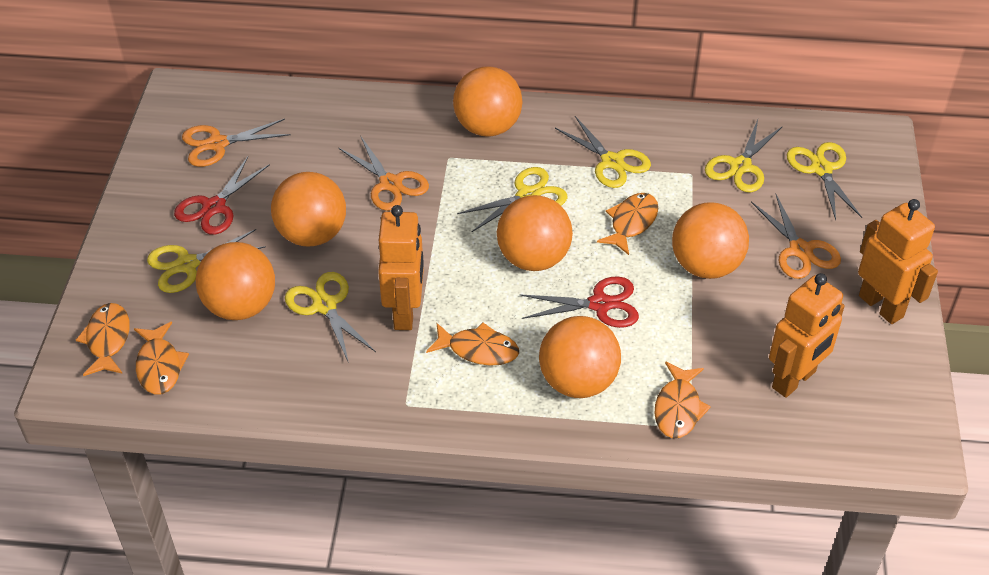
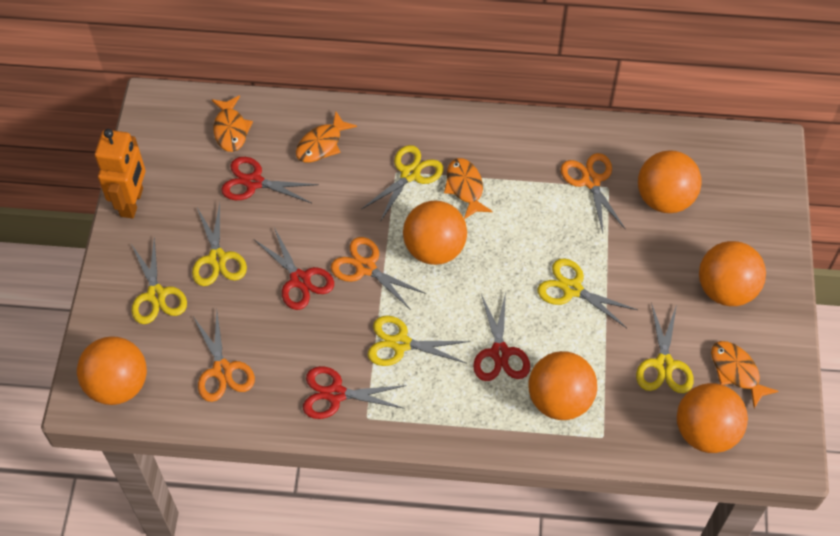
orange fish: [76,303,130,376] [134,321,189,394] [426,322,519,365] [597,193,658,255] [655,362,711,438] = 5 -> [212,96,253,152] [296,112,357,163] [444,158,492,219] [711,341,779,408] = 4
orange robot: [378,205,424,330] [769,273,845,398] [858,199,938,324] = 3 -> [95,129,146,218] = 1
red scissors: [174,157,270,235] [520,276,639,328] = 2 -> [221,157,319,203] [255,227,334,310] [303,366,407,419] [473,292,530,381] = 4

